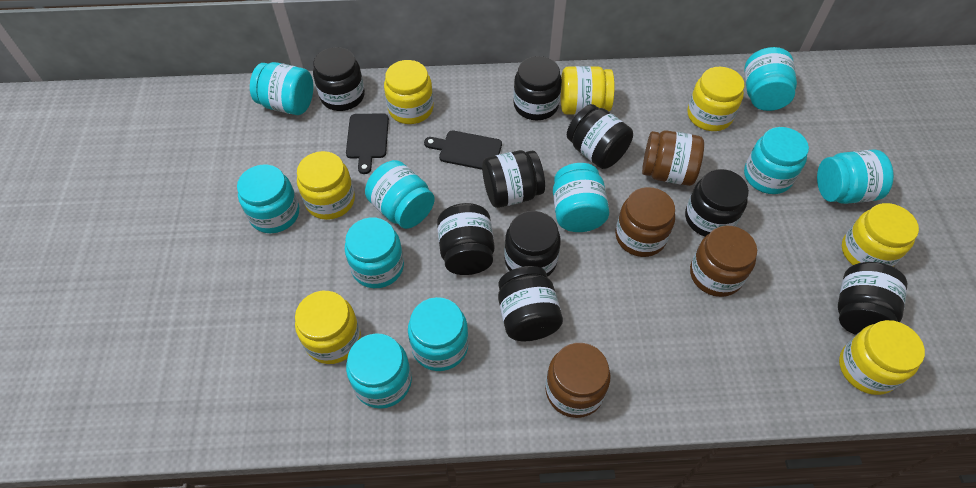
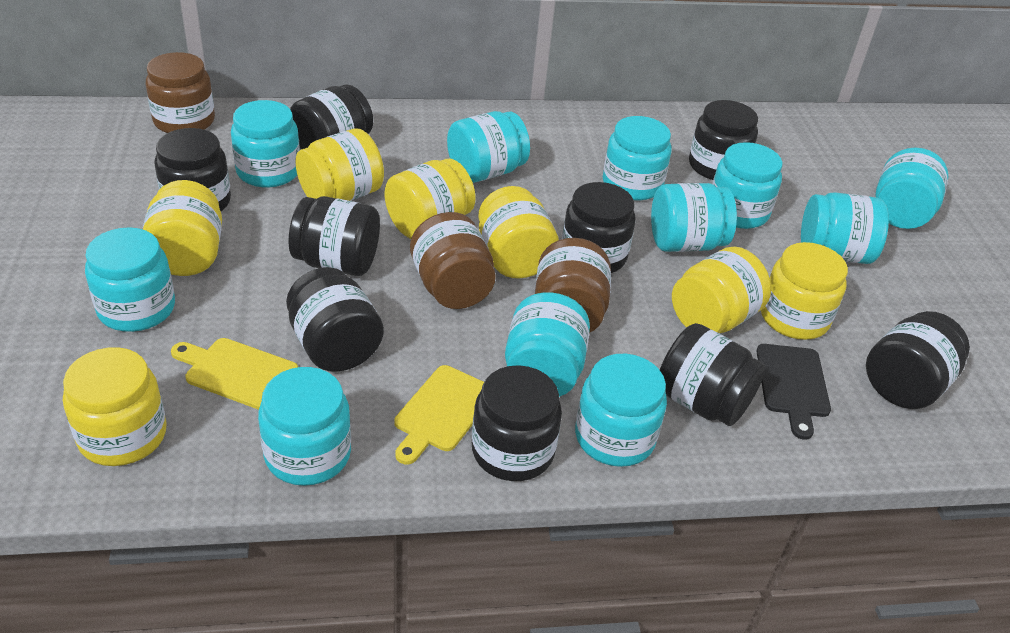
black cutting board: [346,113,389,174] [424,131,502,170] = 2 -> [756,344,831,440] = 1
brown jar: [545,343,610,418] [615,187,675,257] [642,130,704,186] [690,226,757,297] = 4 -> [146,52,215,133] [410,212,496,309] [535,238,611,333] = 3
turquoise jar: [237,164,299,233] [250,62,313,115] [345,217,404,288] [346,333,412,409] [365,160,435,229] [408,297,469,371] [553,163,609,232] [744,47,797,111] [744,127,809,194] [817,150,894,204] = 10 -> [85,227,175,332] [231,100,300,188] [258,367,351,486] [447,111,530,183] [505,292,590,397] [575,354,667,467] [603,116,672,200] [651,183,737,252] [712,142,783,229] [801,192,889,264] [876,148,948,229] = 11
yellow cutting board: none = 0 -> [171,338,298,410] [394,365,484,464] = 2

